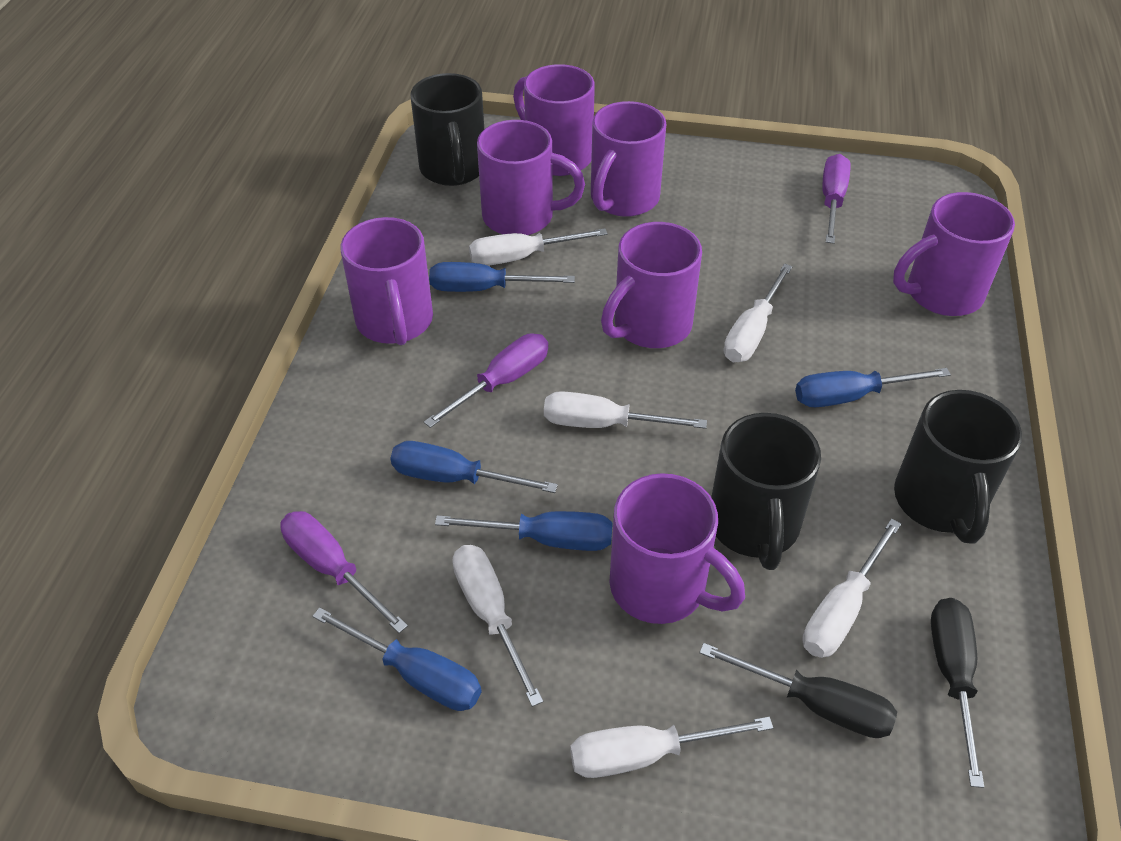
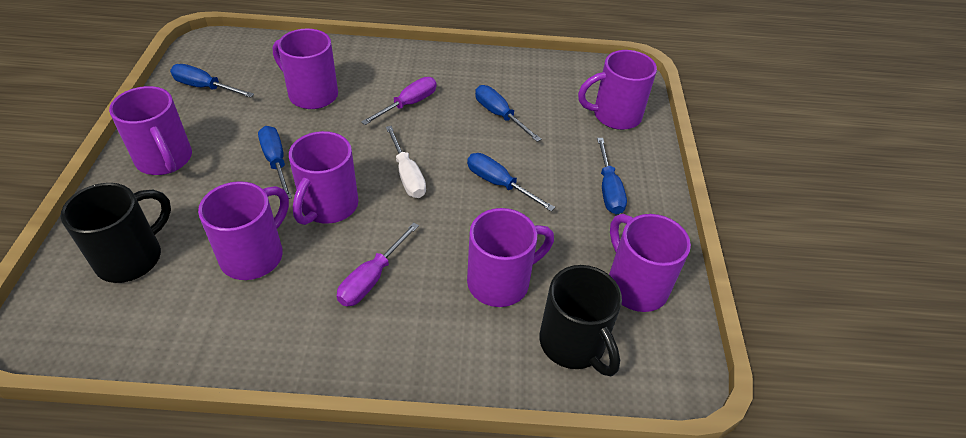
black mug: [411,73,484,186] [711,413,821,570] [894,390,1022,543] = 3 -> [61,183,171,283] [539,265,622,376] = 2
black screwdriver: [699,643,897,738] [931,598,984,788] = 2 -> none = 0
purple screwdriver: [280,511,408,633] [424,333,548,428] [822,154,851,244] = 3 -> [336,222,419,307] [361,77,436,125] = 2
white screwdriver: [452,545,543,707] [469,228,608,266] [544,391,707,429] [570,717,773,778] [724,264,793,362] [803,518,901,658] = 6 -> [386,126,426,198] = 1

